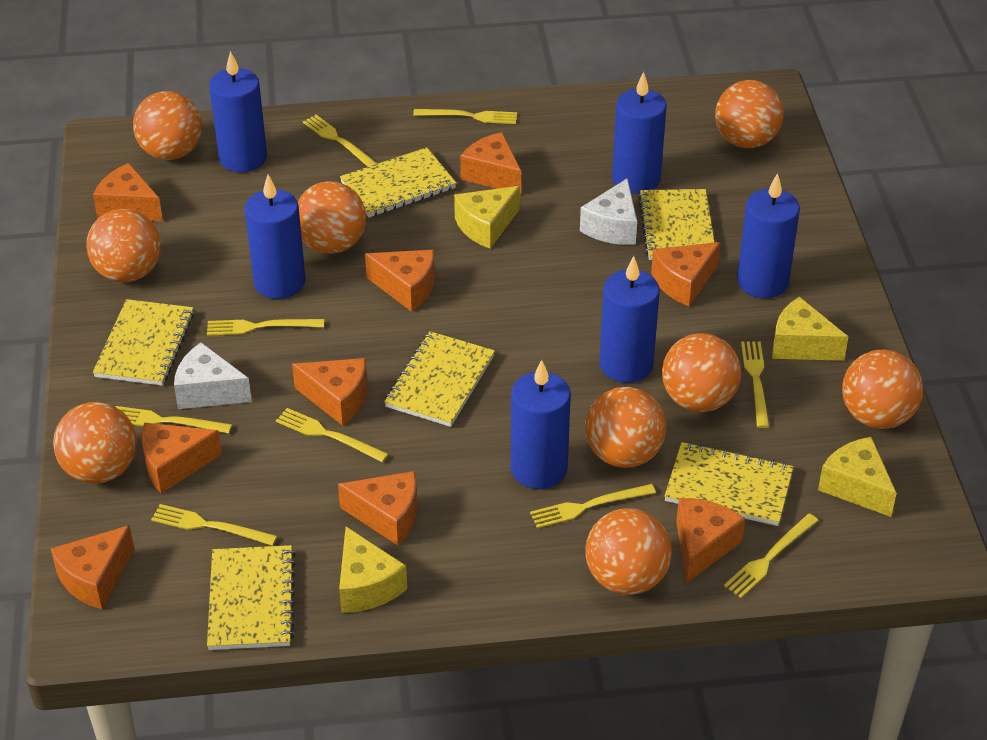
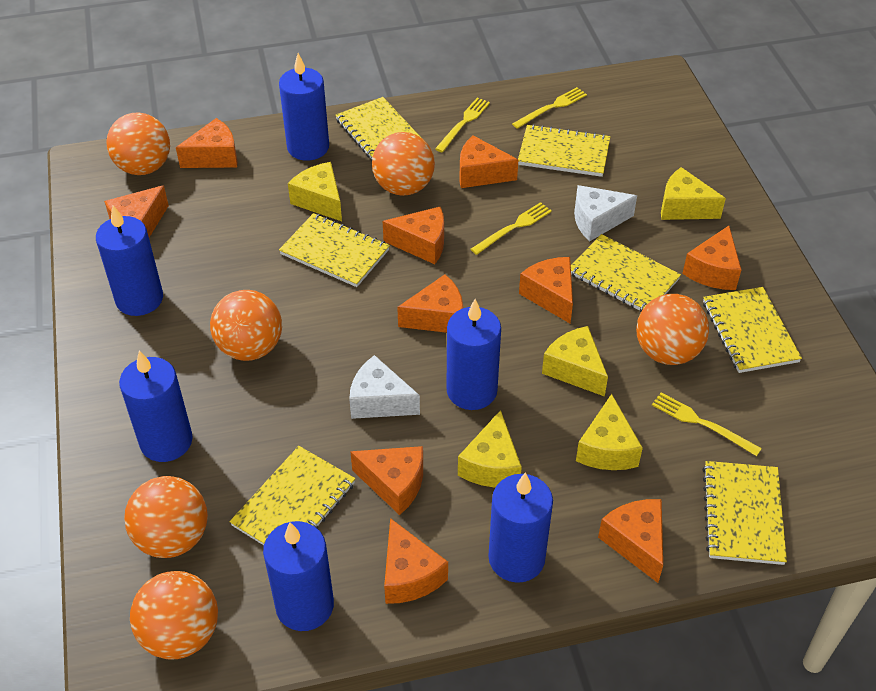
orange ball: [53,402,137,484] [86,209,161,282] [133,91,202,160] [298,181,366,254] [585,387,666,468] [586,508,672,595] [662,333,741,412] [715,80,784,148] [842,350,923,429] = 9 -> [106,113,170,175] [124,476,208,558] [130,571,218,660] [210,290,282,361] [372,132,435,196] [636,294,709,365] = 6
orange cheese: [51,525,134,609] [93,163,163,221] [142,423,222,494] [292,358,367,426] [338,471,417,545] [365,250,435,312] [460,132,521,195] [651,242,720,306] [676,498,745,582] = 9 -> [104,185,169,237] [176,118,237,168] [350,446,423,515] [383,207,444,264] [384,518,448,604] [397,274,463,333] [459,135,518,188] [519,257,573,323] [598,499,663,583] [682,226,741,290] = 10
yellow cheese: [339,527,407,613] [454,186,520,249] [772,297,848,361] [818,437,897,517] = 4 -> [288,162,342,221] [458,410,522,488] [542,326,608,397] [576,394,643,470] [661,167,726,220] = 5
yellow fork: [116,406,232,434] [151,504,277,546] [207,319,324,336] [276,408,389,462] [303,115,378,167] [413,109,517,124] [530,484,656,528] [724,514,819,598] [741,342,769,428] = 9 -> [435,98,490,152] [471,202,552,255] [512,87,587,129] [652,392,762,456] = 4
yellow notebook: [93,299,194,386] [207,545,295,650] [340,147,457,217] [384,331,495,427] [638,189,715,260] [664,442,794,526] = 6 -> [230,446,355,545] [279,213,390,287] [336,97,420,161] [518,124,610,177] [571,234,681,313] [702,461,787,565] [703,287,802,373] = 7

